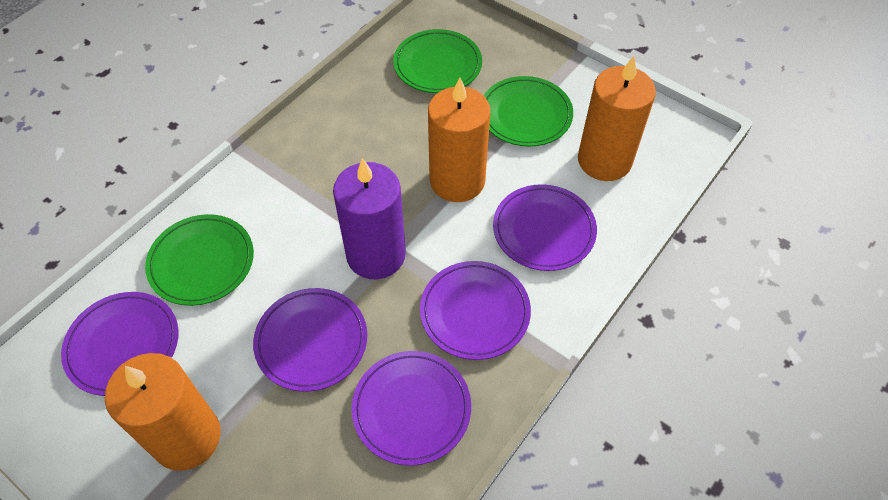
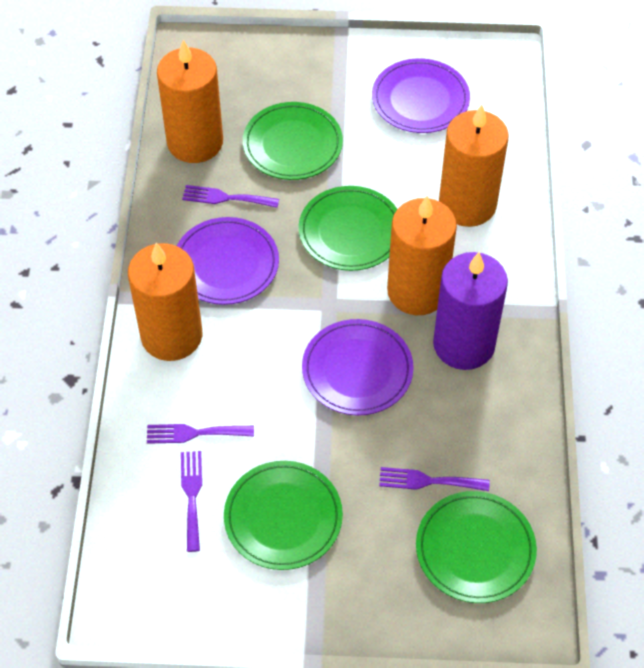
green plate: [145,214,254,306] [393,29,482,93] [484,76,573,147] = 3 -> [224,461,343,570] [243,102,343,180] [299,186,397,271] [416,491,537,603] = 4
orange candle: [105,353,221,471] [428,78,490,202] [578,56,656,181] = 3 -> [128,243,202,361] [157,40,223,163] [387,196,457,315] [439,105,509,227] = 4
purple fork: none = 0 -> [147,424,254,444] [181,451,202,552] [182,185,279,208] [379,467,490,491] = 4
purple plate: [61,292,179,396] [253,288,367,392] [352,351,471,466] [420,261,531,360] [493,184,597,271] = 5 -> [177,217,279,305] [302,319,414,415] [372,58,470,133] = 3

